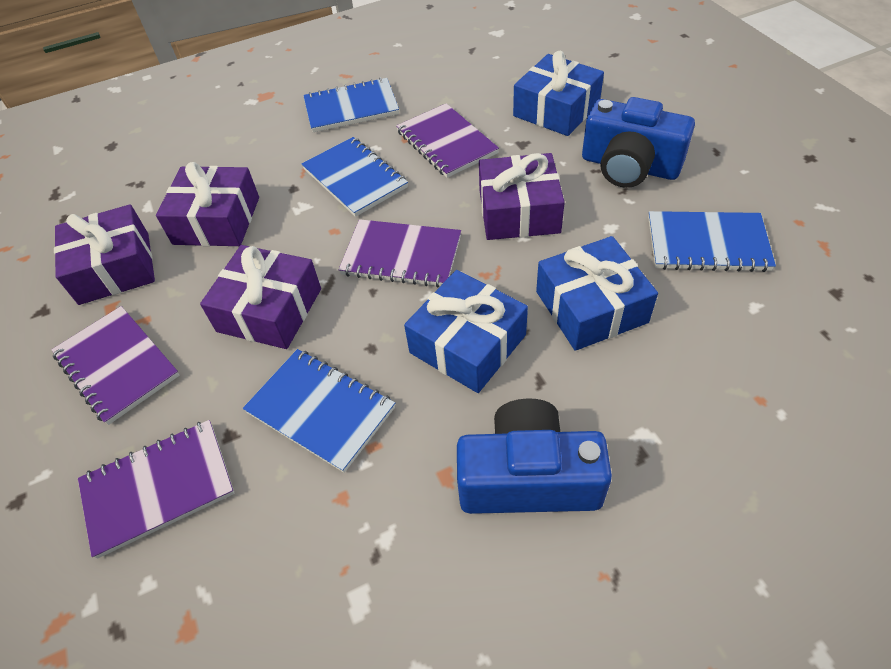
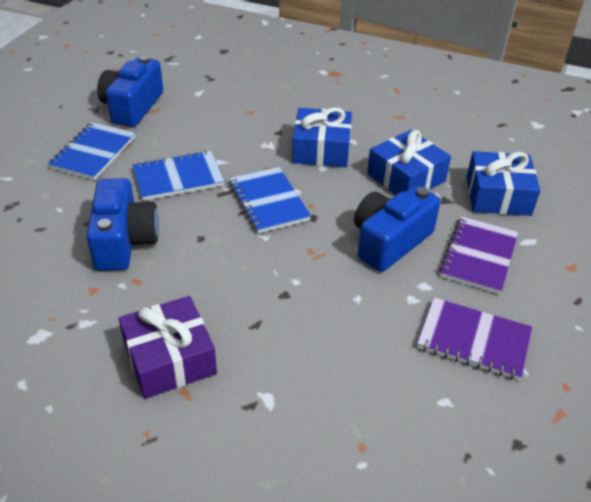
blue camera: [457,398,612,514] [582,97,695,188] = 2 -> [86,178,159,271] [97,55,163,127] [354,185,440,272] = 3
blue notebook: [243,349,395,473] [302,137,408,217] [303,77,399,132] [648,211,776,272] = 4 -> [48,122,136,180] [132,150,224,201] [229,167,311,233] = 3
purple gift: [54,205,155,305] [156,162,259,246] [200,245,321,349] [479,153,565,240] = 4 -> [119,296,217,399] = 1
purple notebook: [52,306,180,425] [78,420,235,559] [339,219,461,288] [396,103,499,178] = 4 -> [417,298,532,380] [439,216,518,294] = 2

